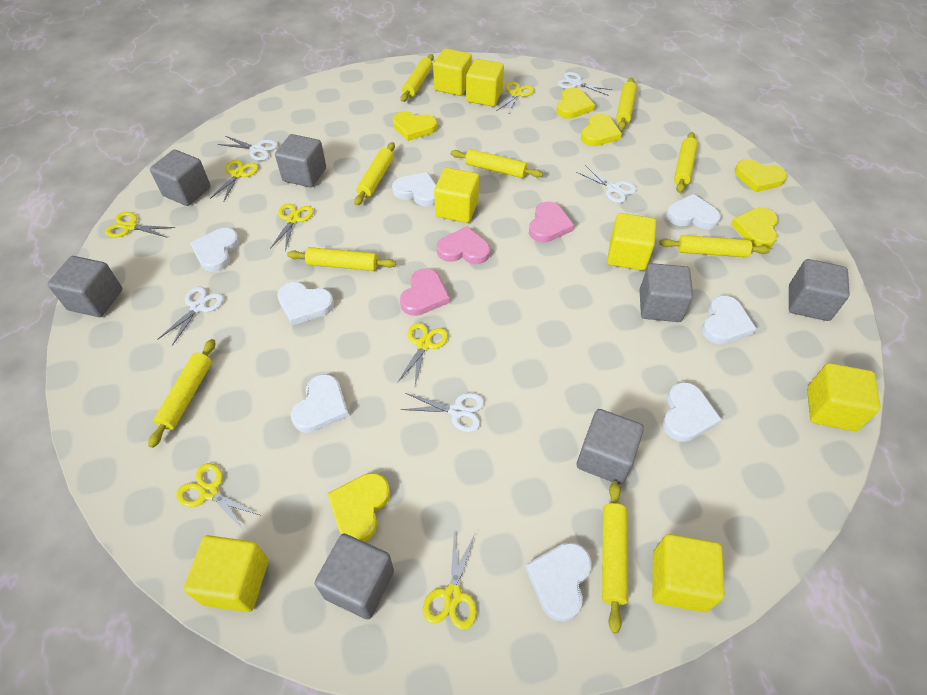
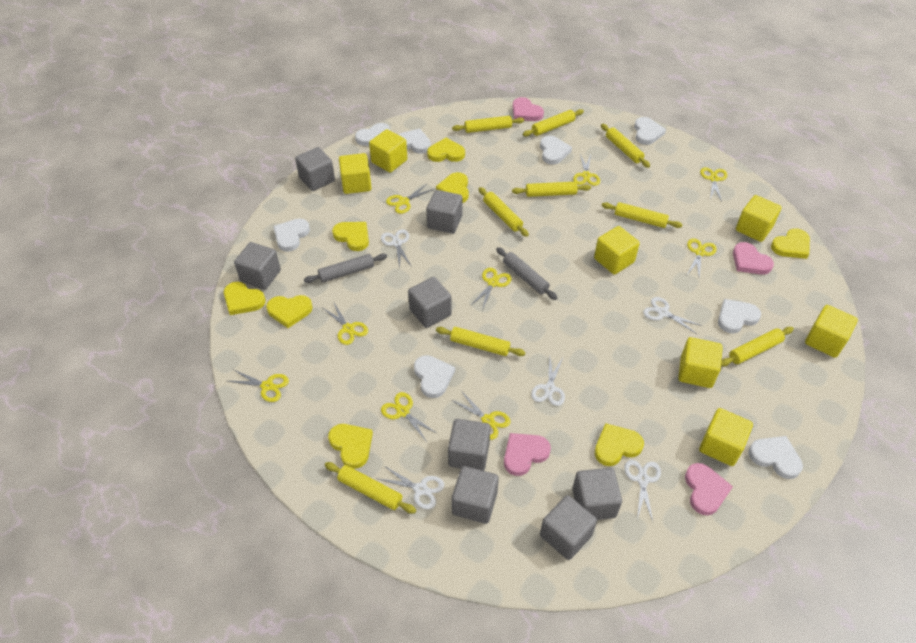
grey cube: [47,256,122,317] [150,150,210,206] [275,134,326,187] [315,534,394,619] [577,409,644,485] [639,263,693,322] [789,259,850,321] = 7 -> [234,242,281,290] [295,147,335,191] [408,277,452,328] [427,190,463,234] [448,419,491,471] [452,466,499,524] [540,495,597,560] [573,468,622,520] = 8
grey rolling pin: none = 0 -> [304,253,387,283] [496,247,557,300] = 2
pink heart: [400,268,450,316] [437,227,490,264] [529,201,574,243] = 3 -> [504,433,551,476] [512,97,544,121] [685,463,733,516] [733,242,774,275] = 4
yellow heart: [327,473,390,542] [393,111,437,141] [556,88,595,119] [581,114,622,146] [731,207,778,248] [735,159,787,192] = 6 -> [224,282,266,315] [266,295,313,328] [328,424,373,469] [332,222,369,251] [427,138,465,162] [436,172,469,203] [595,423,644,466] [771,229,810,259] = 8
yellow scissors: [105,212,175,238] [176,463,260,531] [210,160,259,202] [270,204,314,251] [397,323,448,385] [423,531,477,630] [497,82,534,113] = 7 -> [228,370,289,402] [323,301,368,345] [381,392,438,442] [386,183,434,214] [452,391,511,440] [470,268,511,310] [573,154,600,186] [687,238,717,278] [700,167,728,202] = 9

